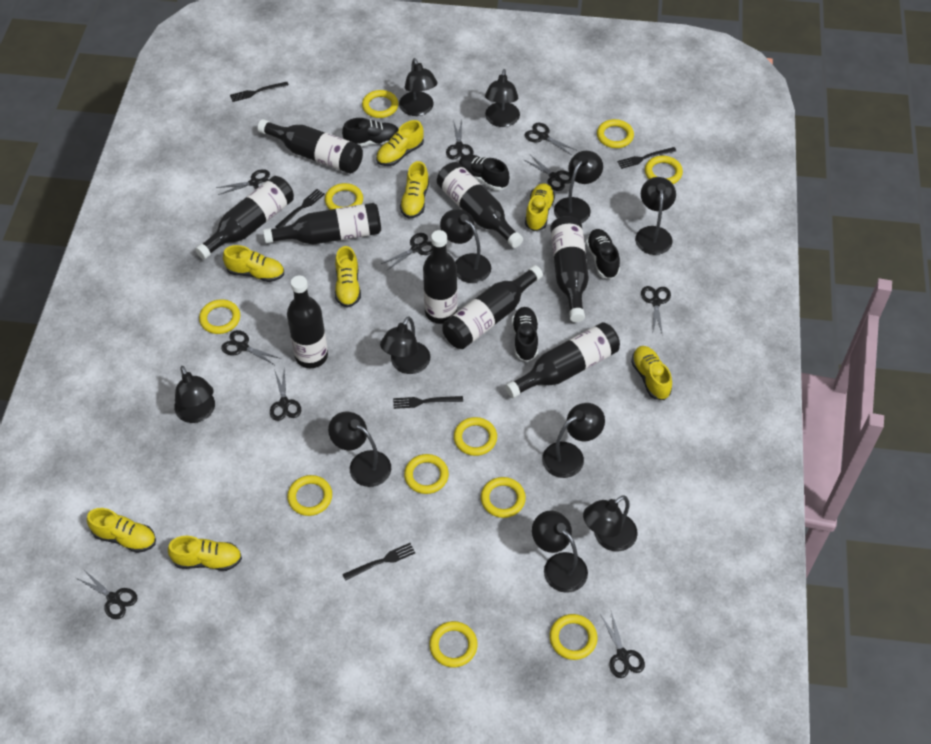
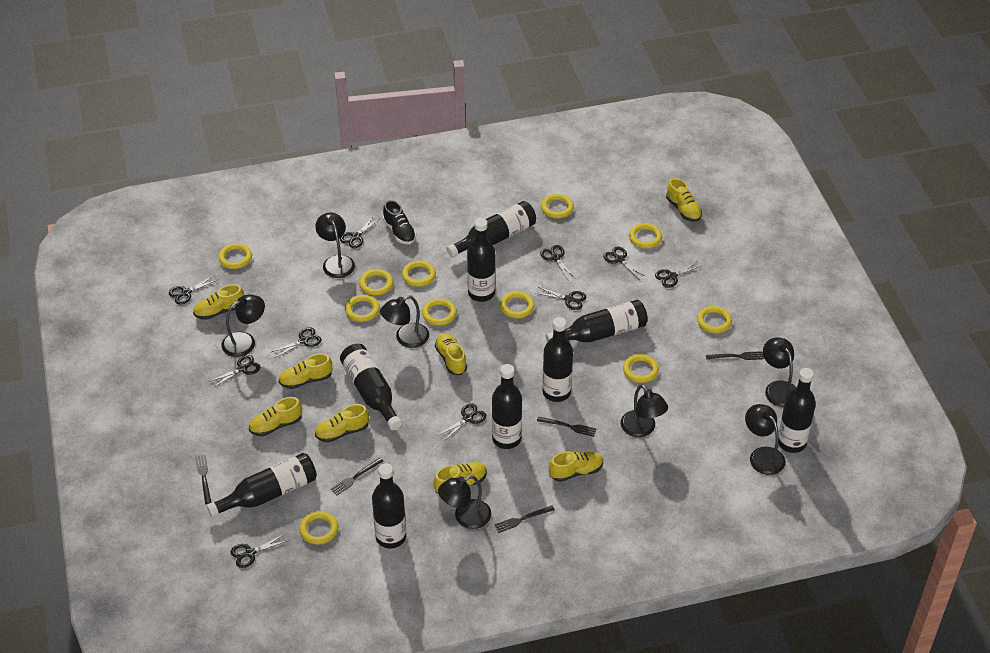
black lamp: [174,366,215,423] [328,412,391,487] [380,316,430,374] [399,58,438,116] [440,209,491,283] [485,69,520,127] [532,510,588,593] [542,403,605,478] [554,151,603,223] [583,495,638,551] [635,177,676,255] = 11 -> [222,295,265,357] [315,213,355,278] [380,295,429,348] [438,475,491,529] [621,384,668,437] [745,404,785,475] [763,337,796,407] = 7
black shoe: [342,118,399,146] [459,154,509,190] [512,307,538,362] [586,229,620,279] = 4 -> [383,200,416,244] = 1

